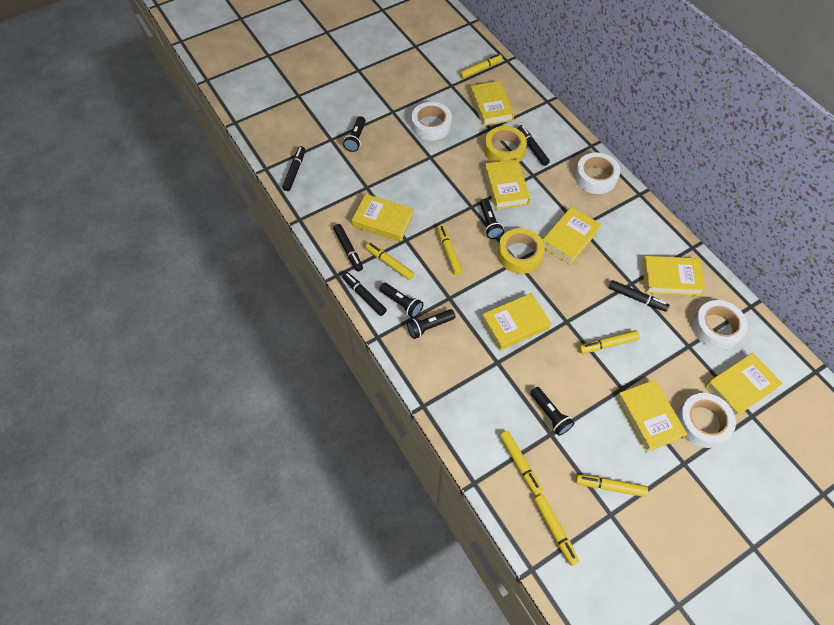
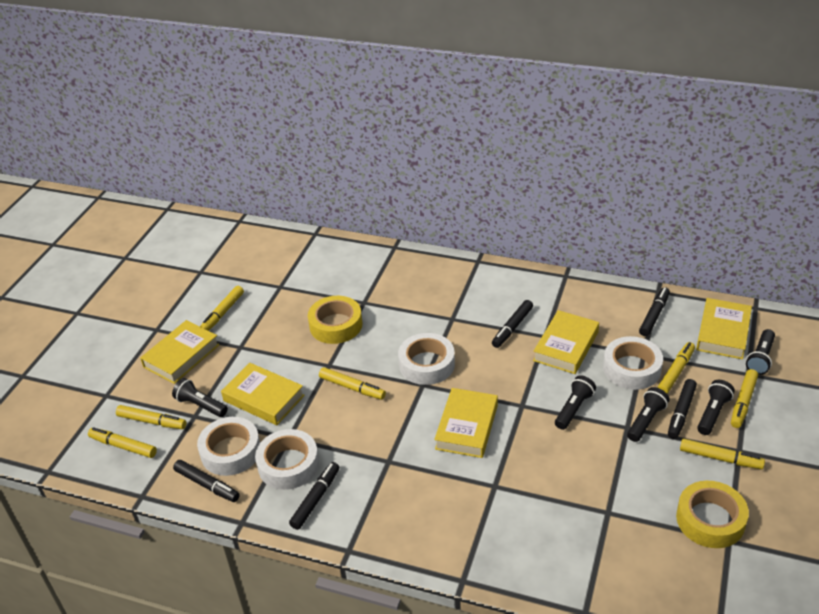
yellow book: [352,194,414,242] [470,81,515,126] [481,293,551,350] [484,159,530,209] [542,207,601,265] [616,380,687,452] [642,256,706,296] [705,353,783,417] = 8 -> [140,320,220,384] [221,363,305,425] [434,388,498,458] [533,310,599,374] [696,298,752,359] = 5

